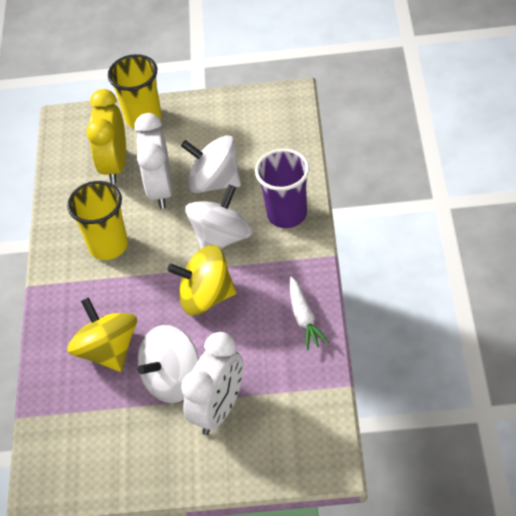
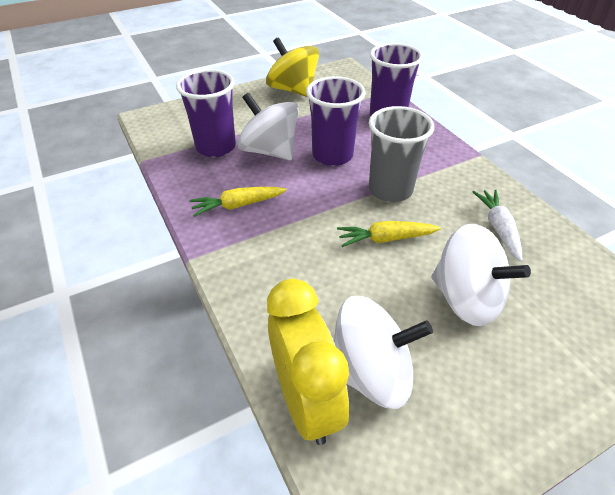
grey cup: none = 0 -> [369,106,434,202] = 1
purple cup: [255,149,310,228] = 1 -> [176,69,236,157] [306,76,366,166] [370,43,423,116] = 3
white clock: [134,113,173,209] [181,332,243,435] = 2 -> none = 0
yellow carrot: none = 0 -> [190,187,287,217] [337,221,441,247] = 2
yellow cup: [67,181,128,260] [108,54,161,128] = 2 -> none = 0
yellow spinning top: [67,297,137,372] [167,245,236,316] = 2 -> [266,37,319,97] = 1

